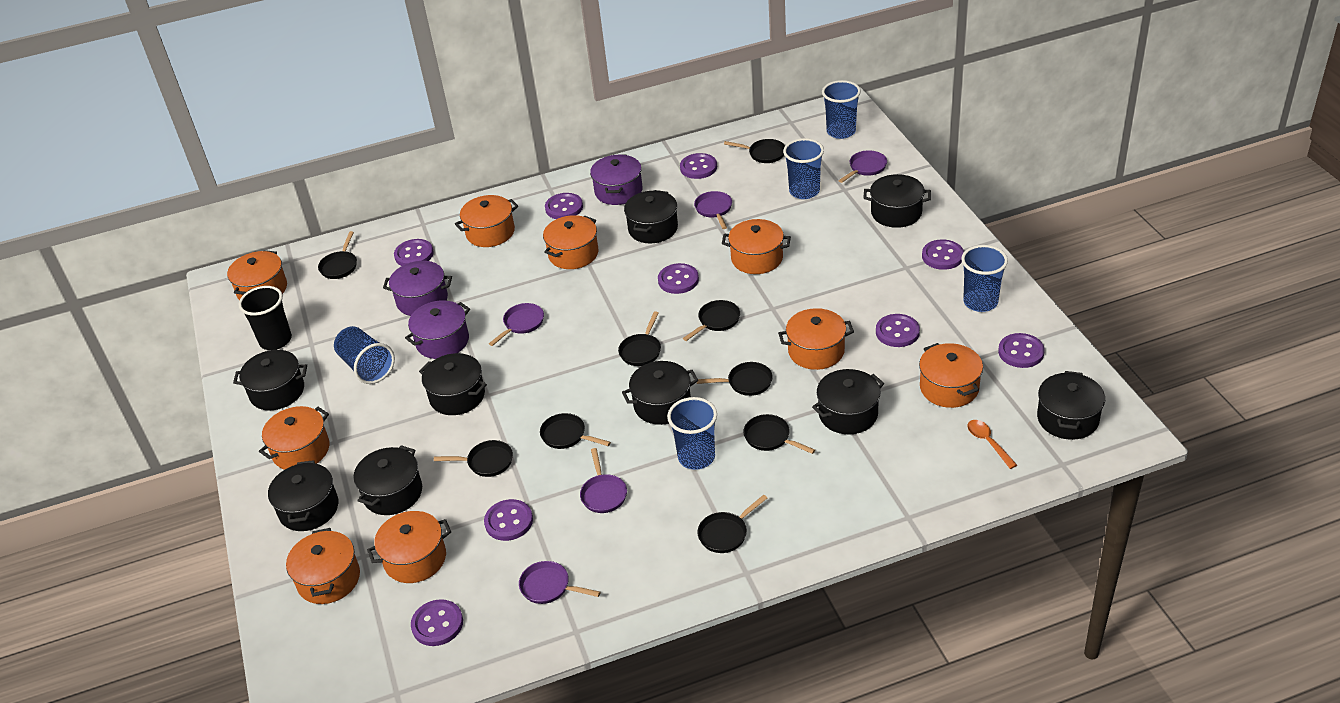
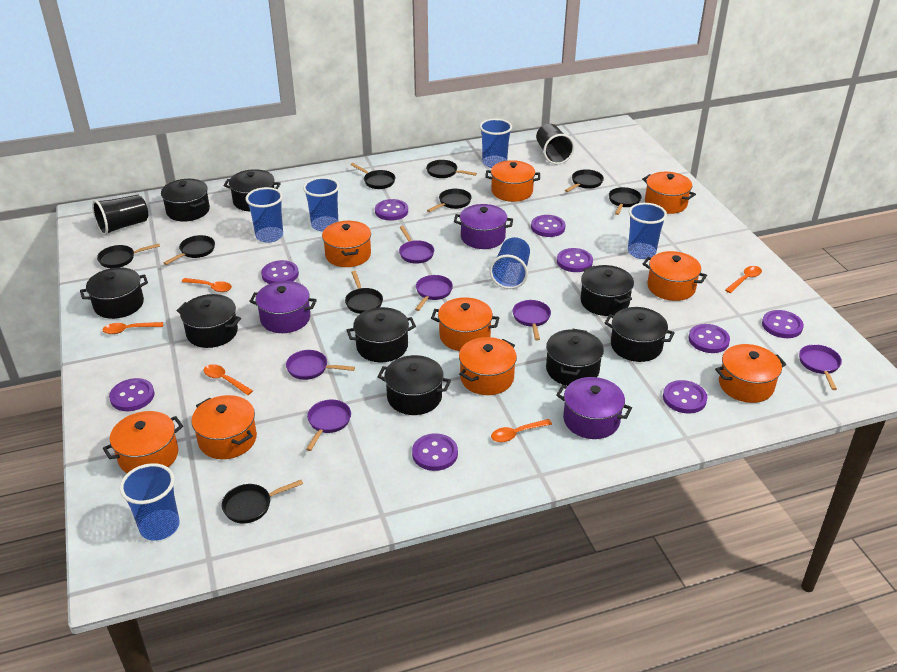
black cup: [238,286,292,350] = 1 -> [92,195,148,235] [536,123,575,164] = 2
blue cup: [334,326,395,384] [667,397,717,470] [783,138,824,199] [822,80,861,139] [961,245,1008,312] = 5 -> [120,463,180,541] [246,187,283,243] [303,177,340,232] [480,119,512,168] [489,237,530,289] [628,203,667,259] = 6
orange spoon: [967,420,1017,469] = 1 -> [103,322,163,334] [182,278,232,292] [204,364,253,395] [491,419,552,442] [725,266,762,293] = 5
purple pan: [489,303,544,346] [519,561,600,604] [580,448,627,513] [694,191,732,229] [839,150,887,183] = 5 -> [286,350,355,380] [306,400,351,451] [399,226,434,264] [415,275,453,311] [513,300,551,340] [799,344,842,390] = 6

